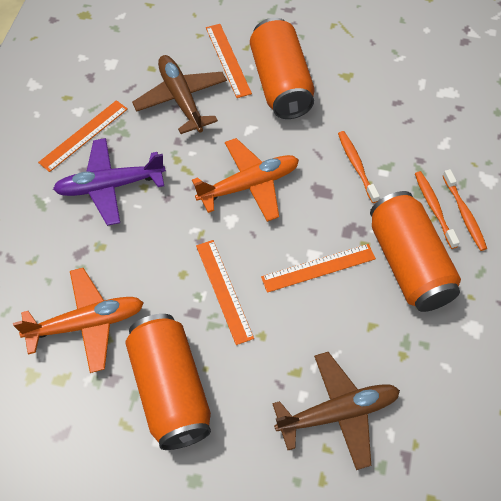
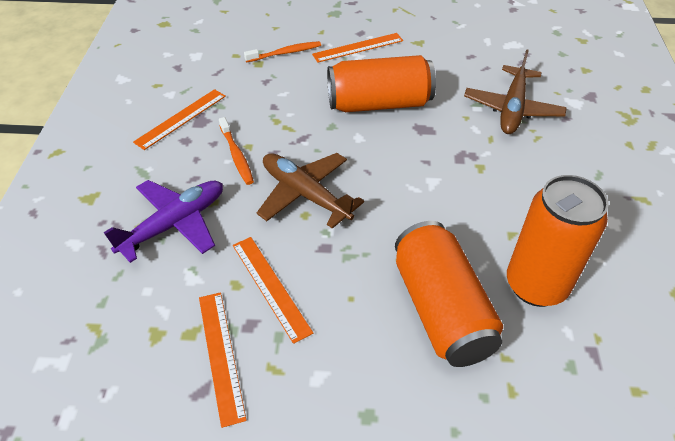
orange plane: [13,268,144,373] [192,138,299,222] = 2 -> none = 0
orange toothbrush: [338,131,380,203] [415,171,460,249] [443,169,487,251] = 3 -> [219,117,254,185] [244,41,321,62] = 2

